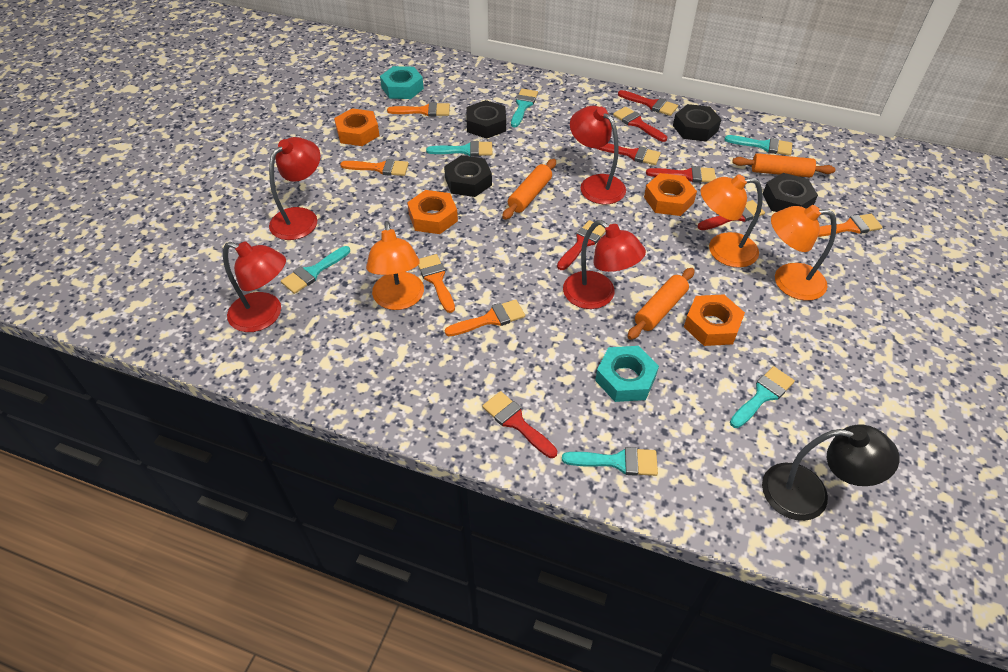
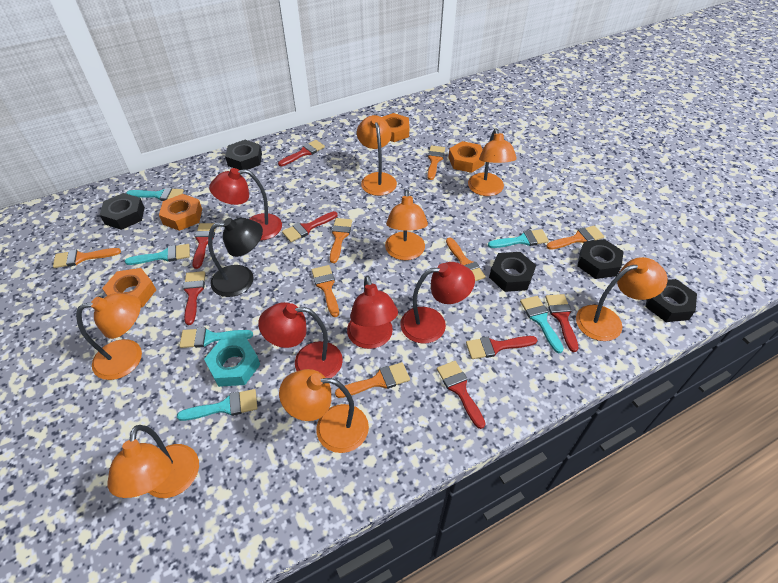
black nut: [444,155,492,197] [466,100,506,139] [673,104,721,141] [763,173,818,212] = 4 -> [100,193,145,230] [225,140,262,170] [489,252,536,292] [577,239,624,279] [646,279,697,322] = 5
orange brush: [340,159,409,176] [387,102,450,117] [418,254,455,313] [445,299,525,336] [818,214,882,237] = 5 -> [53,248,121,268] [312,265,339,317] [330,218,352,263] [335,362,410,398] [427,145,445,180] [446,237,486,281] [546,225,604,250] = 7
orange lamp: [366,221,424,310] [701,174,763,268] [771,205,837,301] = 3 -> [76,293,142,380] [107,425,199,498] [279,369,369,453] [357,115,397,196] [385,190,428,260] [468,129,517,196] [576,257,667,341] = 7
orange rolling pin: [502,159,556,220] [628,268,695,340] [732,153,836,177] = 3 -> none = 0
turquoise nut: [380,66,424,99] [595,346,659,402] = 2 -> [204,338,260,387] = 1

